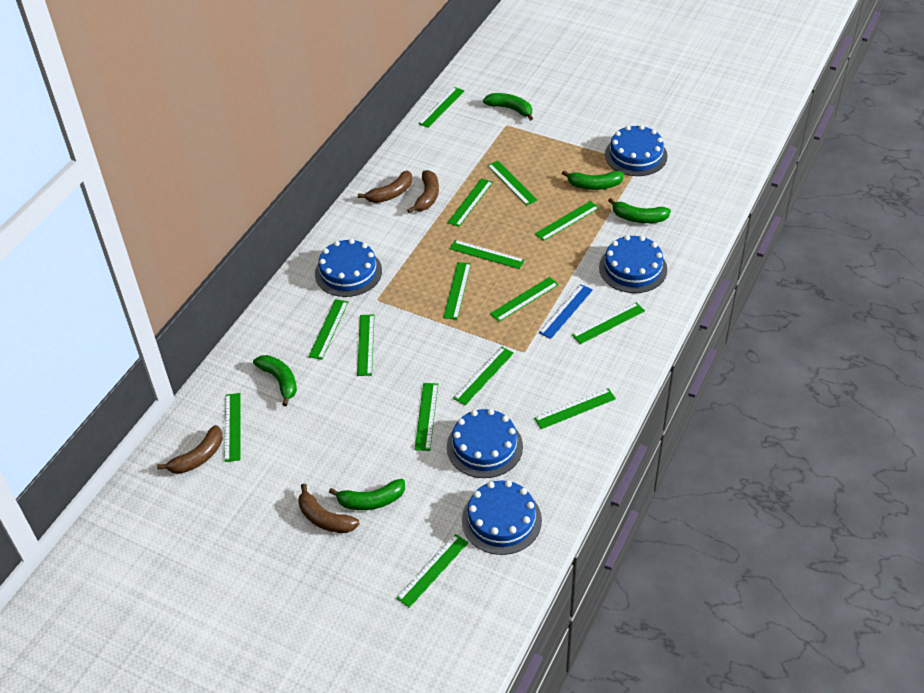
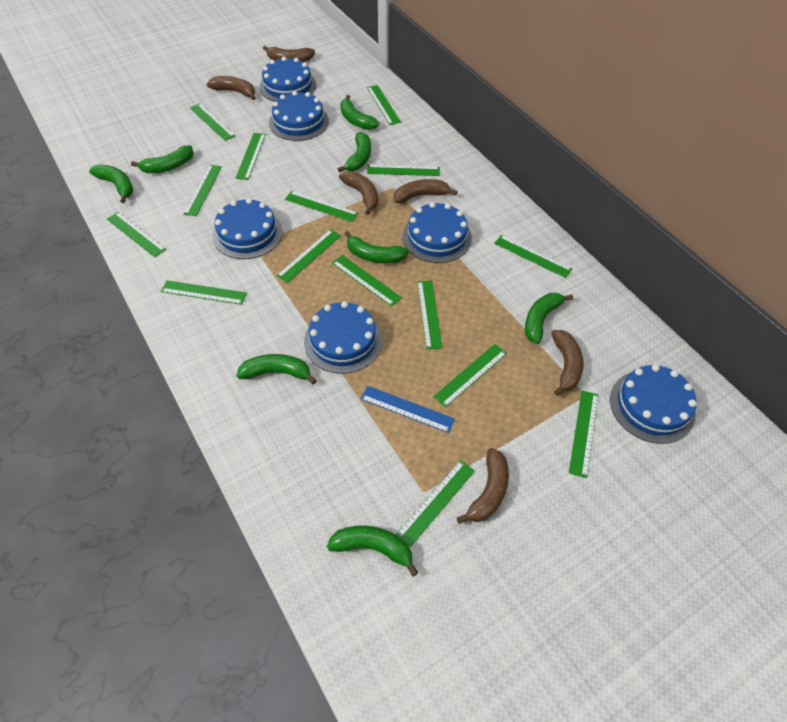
blue cake: [315,239,382,297] [447,409,523,478] [462,480,542,555] [599,235,667,293] [605,125,668,176] = 5 -> [212,198,282,259] [259,57,316,102] [269,91,329,141] [304,301,382,374] [402,202,472,263] [610,364,697,444] = 6
brown banana: [157,425,223,474] [299,484,360,533] [358,170,412,203] [407,170,439,213] = 4 -> [207,76,256,100] [263,46,315,62] [339,171,378,215] [394,179,457,203] [457,448,509,524] [551,330,584,396] = 6
green banana: [253,355,297,406] [329,479,405,510] [483,93,533,121] [562,170,624,190] [608,198,671,223] = 5 -> [89,164,133,203] [131,145,194,173] [236,354,317,385] [327,525,419,576] [338,132,371,173] [340,95,379,130] [344,231,409,264] [525,293,573,344] = 8

